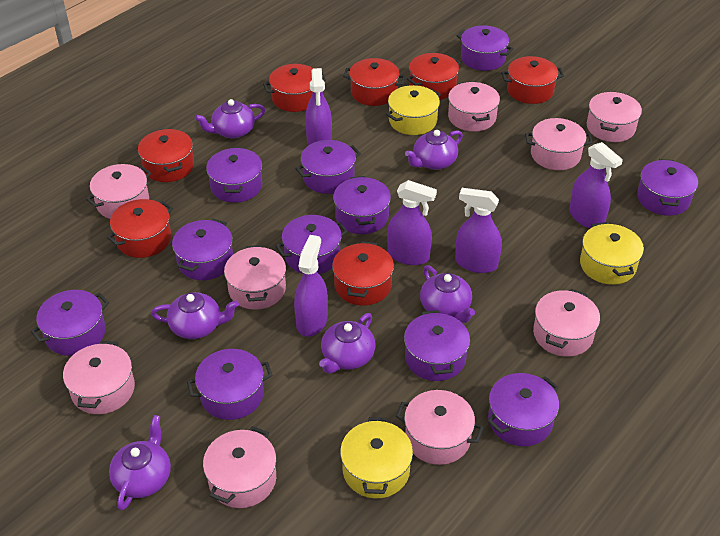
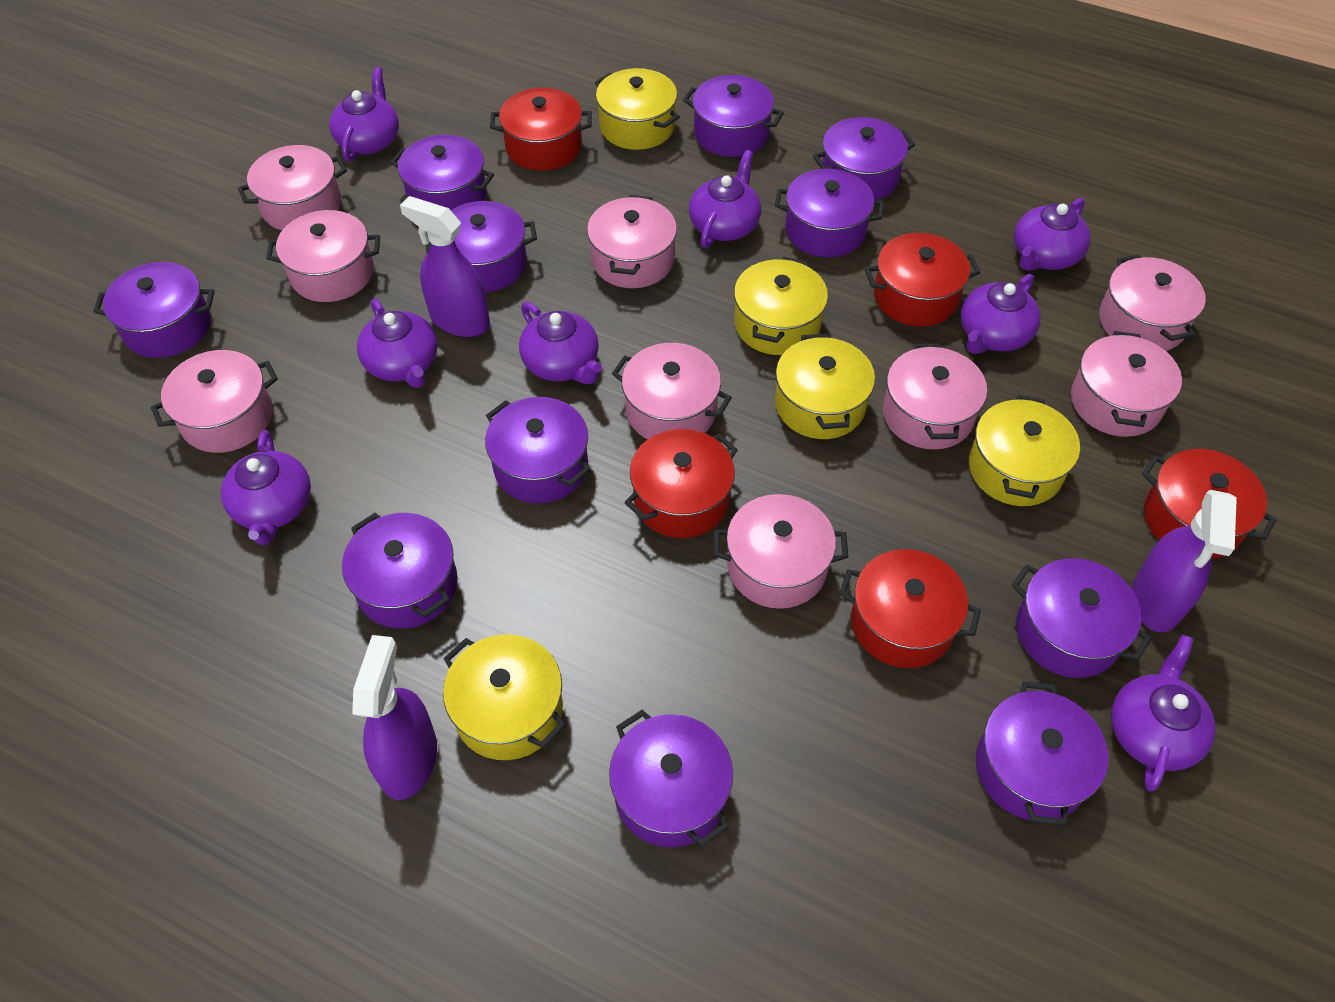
purple spray bottle: [294,235,328,337] [305,68,332,145] [387,180,437,265] [455,188,502,273] [569,142,623,228] = 5 -> [352,635,437,800] [400,196,490,337] [1132,490,1237,632] = 3
purple teapot: [109,415,171,510] [151,292,239,339] [195,99,265,138] [319,313,375,374] [405,130,463,170] [420,265,475,323] = 6 -> [221,430,311,545] [329,67,399,161] [357,299,438,388] [519,302,602,384] [689,150,761,248] [961,274,1041,354] [1014,198,1091,271] [1111,635,1215,792] = 8
red pot: [107,199,173,258] [138,129,194,182] [263,64,326,112] [332,241,394,306] [343,58,406,106] [407,53,461,100] [501,56,564,104] = 7 -> [490,88,592,171] [625,429,738,538] [839,549,981,668] [865,233,980,327] [1142,449,1277,559] = 5
yellow pot: [340,417,413,498] [386,85,441,135] [580,222,644,285] = 3 -> [443,634,566,760] [595,68,680,150] [734,256,828,355] [775,333,875,439] [969,395,1080,506] = 5

